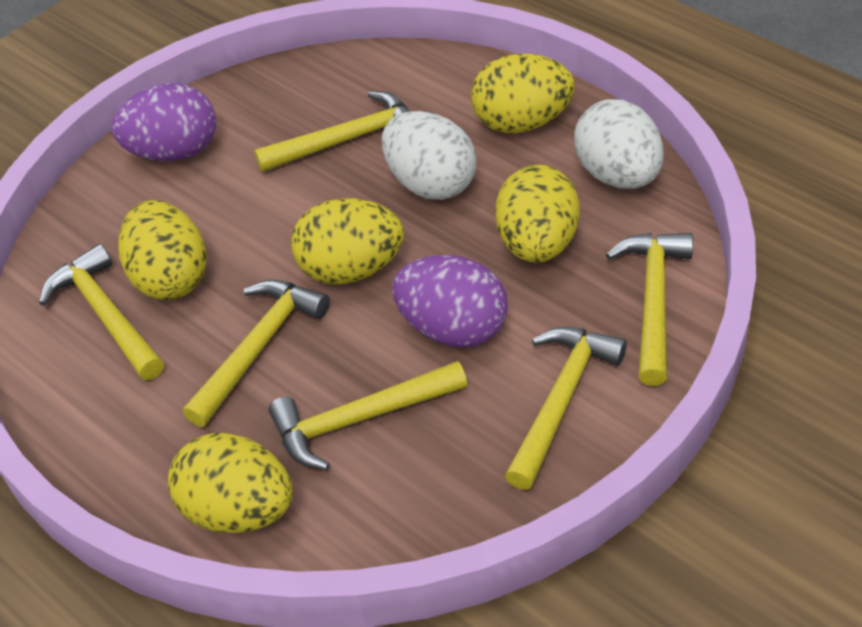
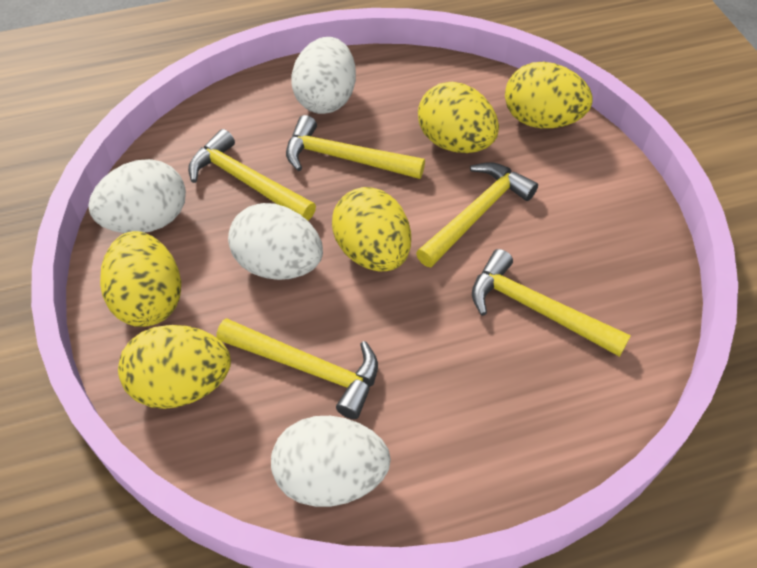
purple egg: [112,83,216,161] [392,255,508,348] = 2 -> none = 0
white egg: [382,111,477,200] [574,99,664,189] = 2 -> [88,159,186,233] [228,203,323,280] [271,416,391,507] [291,37,356,114] = 4
yellow hammer: [39,244,164,380] [183,280,330,427] [254,91,409,172] [268,361,468,470] [505,327,627,490] [606,233,693,386] = 6 -> [188,129,316,221] [216,318,378,419] [286,115,425,179] [416,162,538,267] [472,249,631,357] = 5

